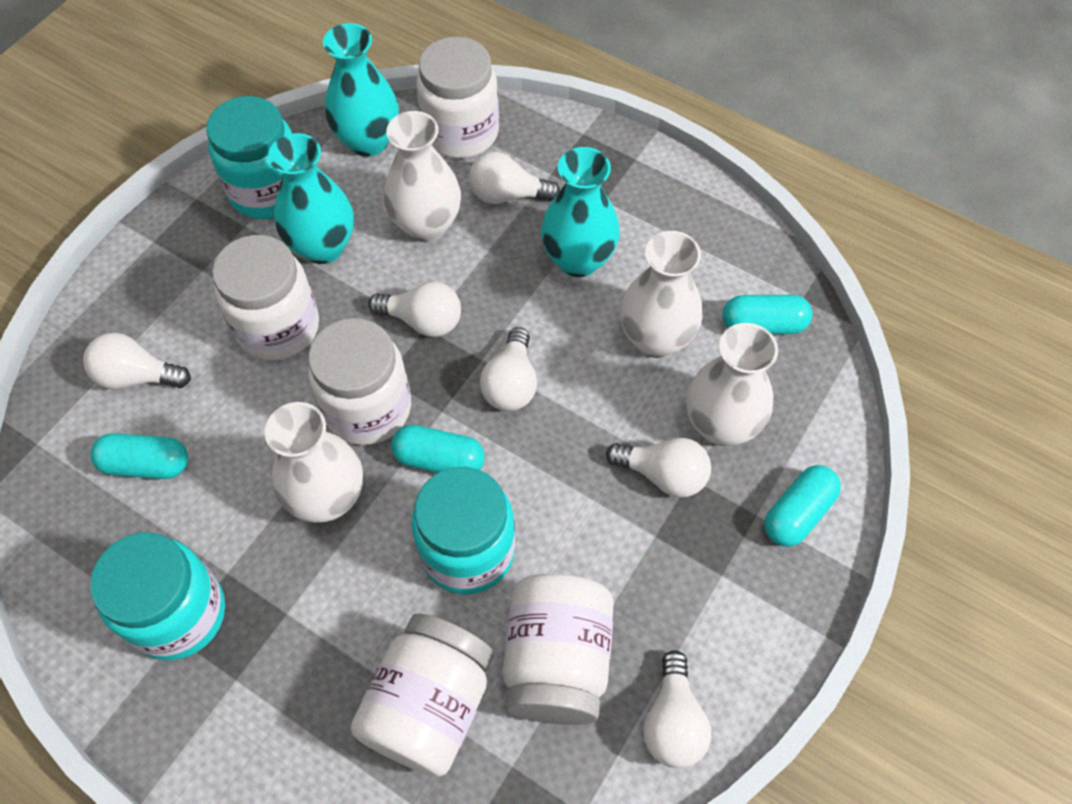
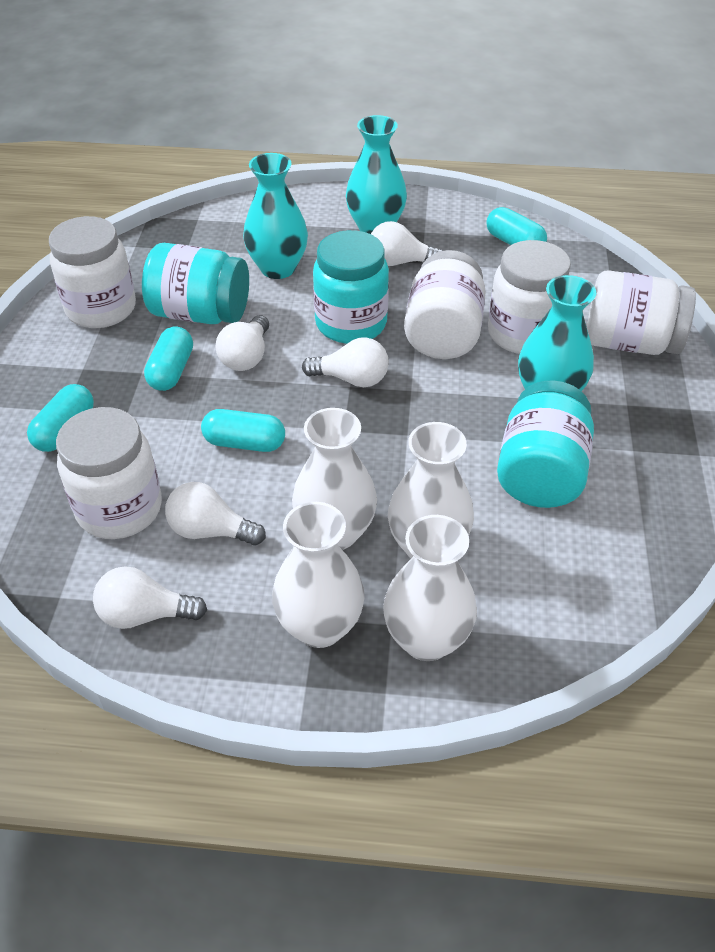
white light bulb: [83,333,191,389] [368,282,461,337] [469,151,560,204] [480,327,537,411] [606,438,711,498] [643,650,711,768] = 6 -> [93,566,207,629] [165,482,266,545] [216,315,269,371] [302,337,389,387] [371,221,443,266] = 5

